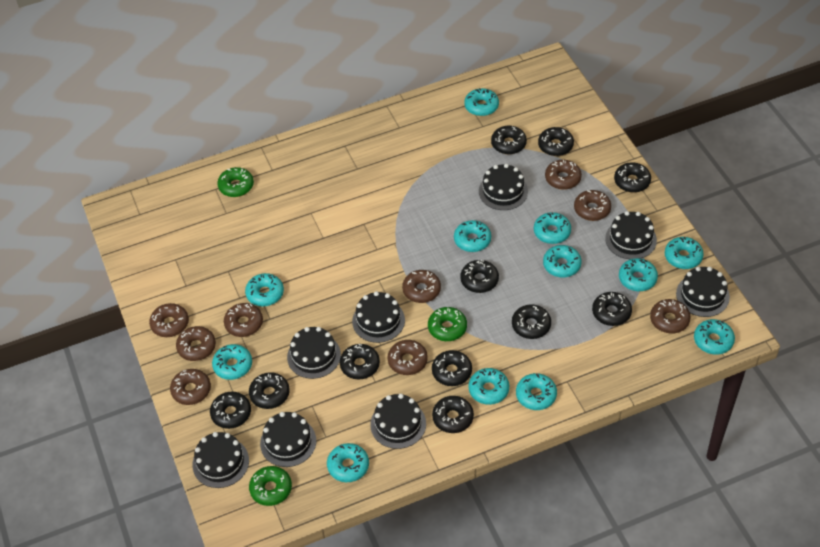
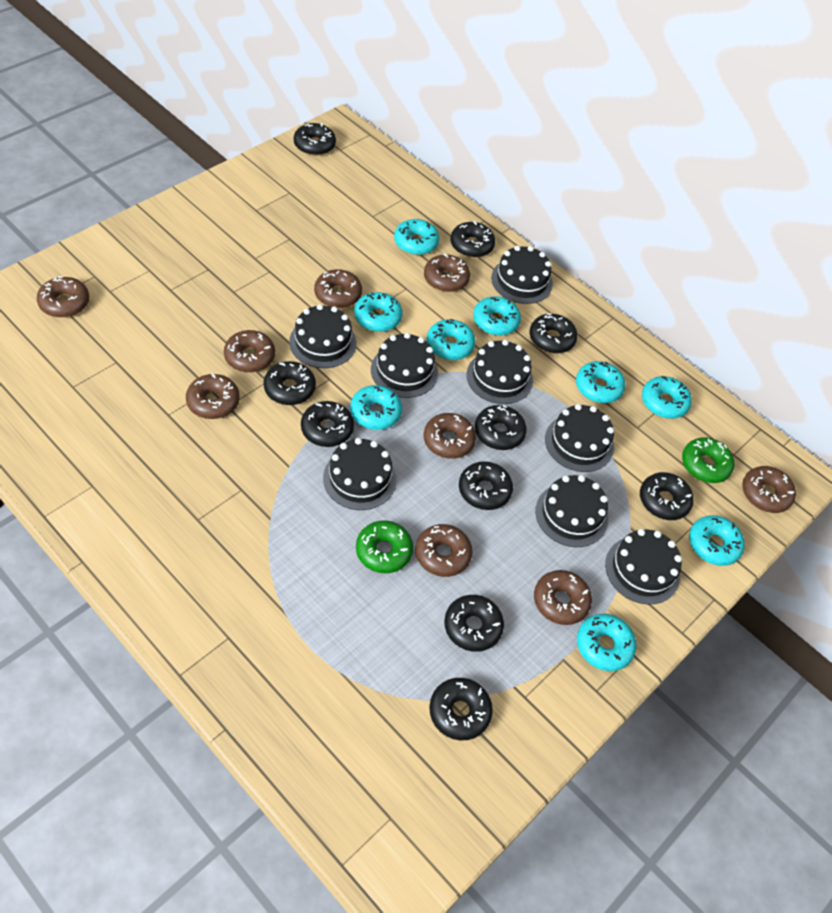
black donut: [210,391,251,429] [249,372,290,409] [340,344,380,380] [432,350,472,386] [432,396,474,433] [460,260,499,293] [491,126,527,154] [512,304,551,339] [538,127,574,156] [592,292,632,326] [614,162,651,193] = 11 -> [264,361,316,405] [294,123,336,156] [301,401,354,447] [429,678,493,741] [444,595,504,652] [450,221,495,258] [459,461,513,510] [475,405,527,450] [529,313,577,353] [640,472,694,520] = 10
green donut: [217,167,254,197] [249,466,292,506] [428,307,467,341] = 3 -> [356,520,413,573] [682,437,734,483] = 2
turquoise donut: [212,344,252,380] [245,273,284,306] [327,443,369,482] [454,220,491,252] [464,88,499,116] [469,368,509,405] [516,373,557,410] [534,212,571,244] [543,245,582,278] [619,258,658,291] [665,237,704,269] [694,319,735,355] = 12 -> [350,385,402,430] [354,292,403,332] [394,219,439,255] [427,319,476,360] [473,296,521,336] [576,361,626,403] [577,614,637,671] [642,376,692,419] [689,515,745,566] = 9

